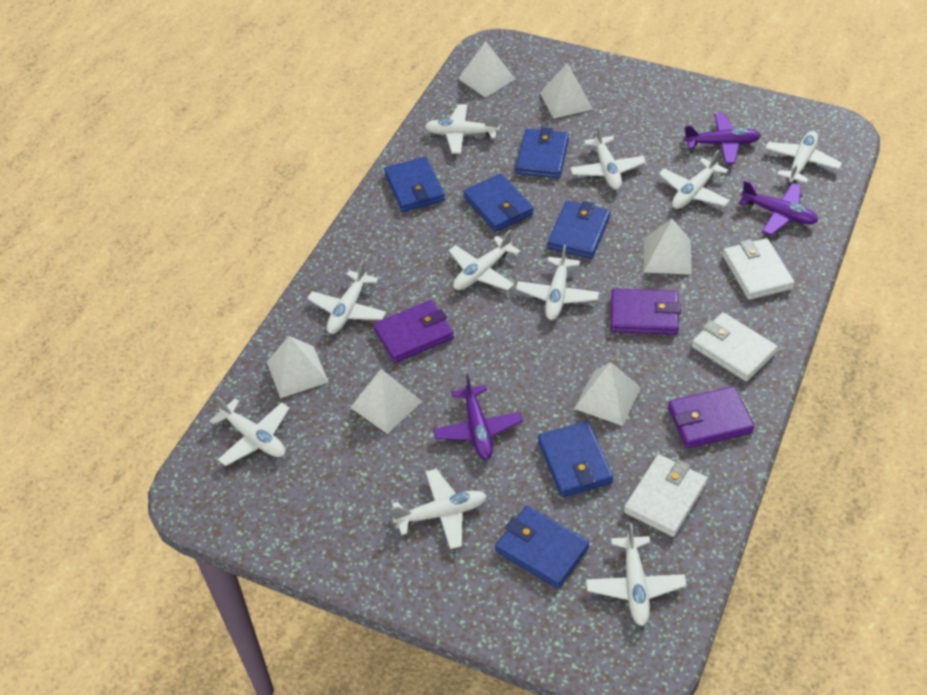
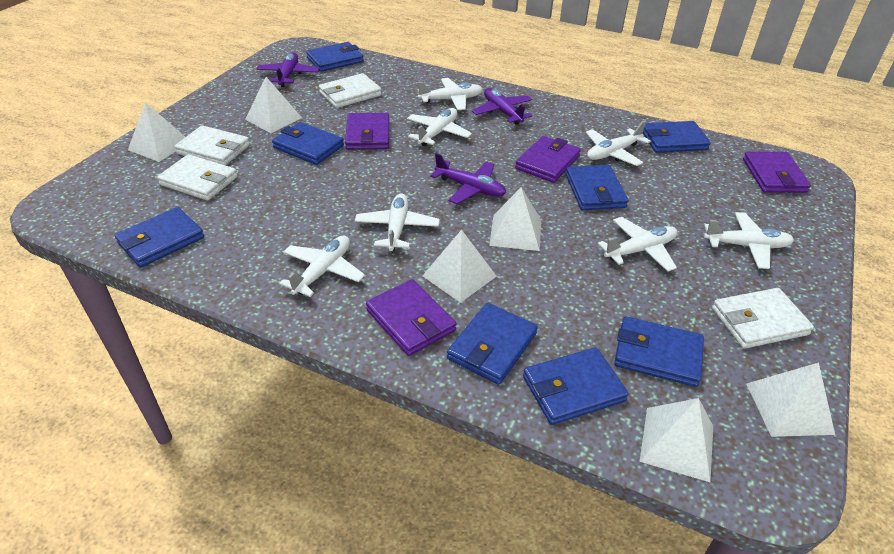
blue wallet: [384,157,445,212] [463,173,534,232] [495,506,589,588] [516,127,569,178] [538,421,614,497] [547,201,610,259] = 6 -> [115,207,204,268] [272,122,344,165] [306,42,364,72] [447,303,538,385] [523,347,629,425] [566,165,628,210] [614,316,704,387] [643,121,711,153] = 8
purple wallet: [373,300,454,363] [611,288,681,335] [668,386,754,448] = 3 -> [345,113,389,150] [366,279,456,356] [515,136,581,183] [743,151,811,193] = 4
white plane: [210,396,290,466] [307,260,386,334] [391,469,487,549] [424,104,500,154] [449,230,521,291] [516,245,599,320] [570,124,646,190] [586,523,687,626] [659,150,730,209] [765,131,842,183] = 10 -> [279,235,365,297] [355,193,440,251] [407,108,472,146] [418,78,483,110] [586,121,651,166] [598,217,677,272] [704,212,794,269] = 7
white wallet: [624,454,707,537] [692,312,778,382] [723,238,795,300] = 3 -> [157,154,237,201] [174,125,250,165] [319,73,382,108] [712,288,814,349] = 4

